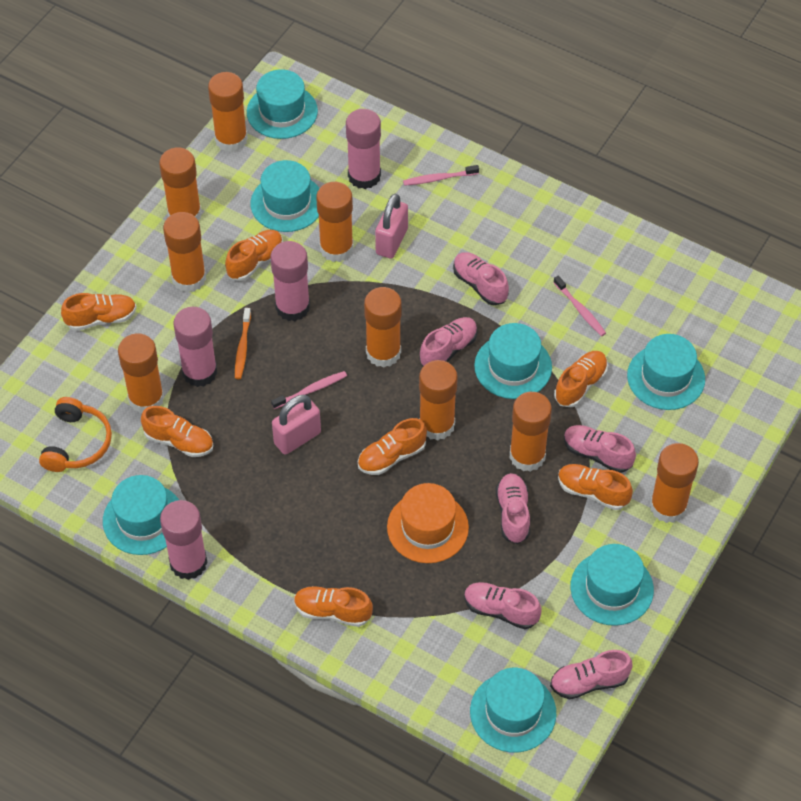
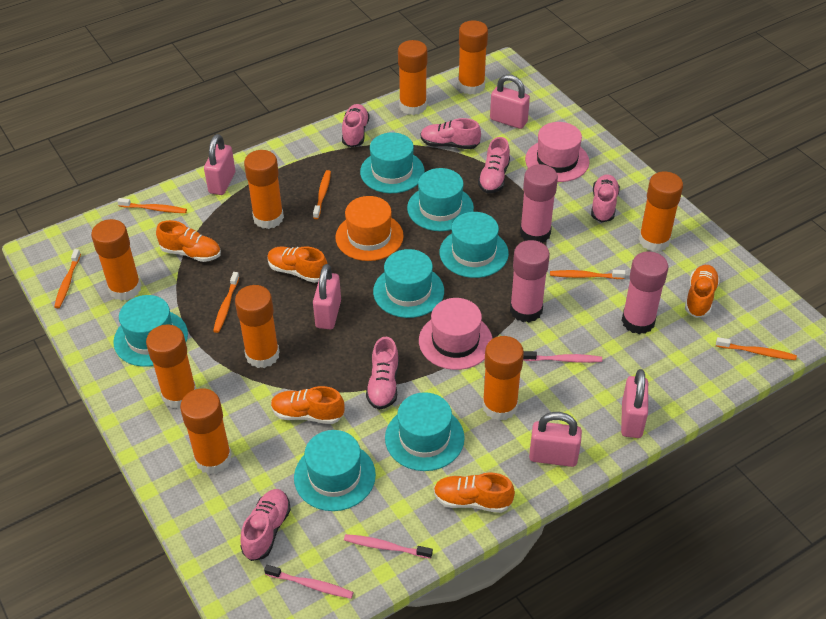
orange headphones: [39,397,112,472] = 1 -> none = 0
orange shoe: [61,293,137,331] [141,406,213,457] [225,230,283,281] [294,586,373,627] [358,418,427,475] [554,351,608,407] [558,464,633,510] = 7 -> [156,220,221,262] [267,246,328,283] [271,386,345,424] [434,473,515,513] [685,265,720,318] = 5
orange toothbrush: [235,308,251,379] = 1 -> [54,249,81,308] [117,198,187,213] [213,272,239,333] [313,170,331,219] [550,270,626,279] [716,337,797,360] = 6
pink glue stick: [160,500,208,580] [173,307,217,387] [270,241,310,321] [346,109,381,189] = 4 -> [510,240,550,322] [520,164,558,243] [622,251,668,334] = 3
pink hat: none = 0 -> [419,298,493,370] [525,122,589,182] = 2
pink padlock: [272,395,321,455] [375,194,408,259] = 2 -> [204,134,235,195] [313,264,341,329] [490,74,530,129] [529,412,582,467] [621,369,648,438] = 5

